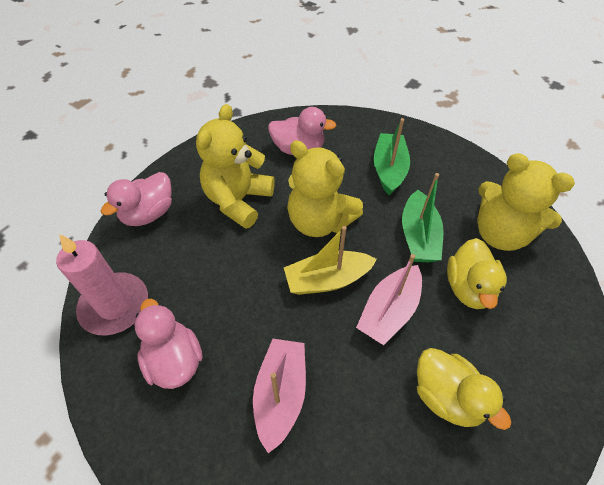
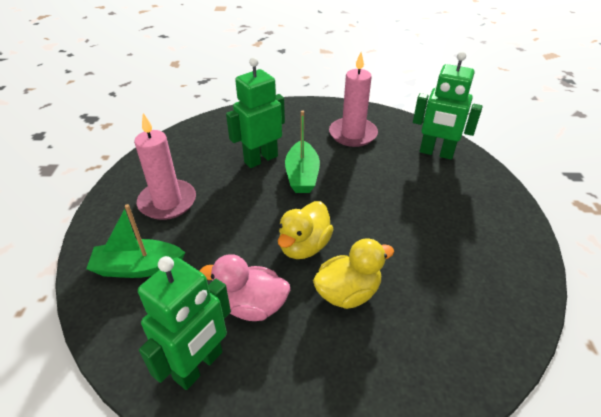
green robot: none = 0 -> [138,256,231,390] [226,57,285,168] [413,51,482,160] = 3
pink boat: [253,339,306,453] [356,254,422,345] = 2 -> none = 0
pink candle: [56,234,148,335] = 1 -> [134,113,196,220] [329,52,378,147] = 2
pink duck: [101,172,172,226] [135,298,203,389] [268,107,336,155] = 3 -> [200,254,290,321] = 1
yellow boat: [284,226,377,295] = 1 -> none = 0
yellow teddy bear: [196,104,275,229] [287,140,363,237] [478,153,575,251] = 3 -> none = 0

